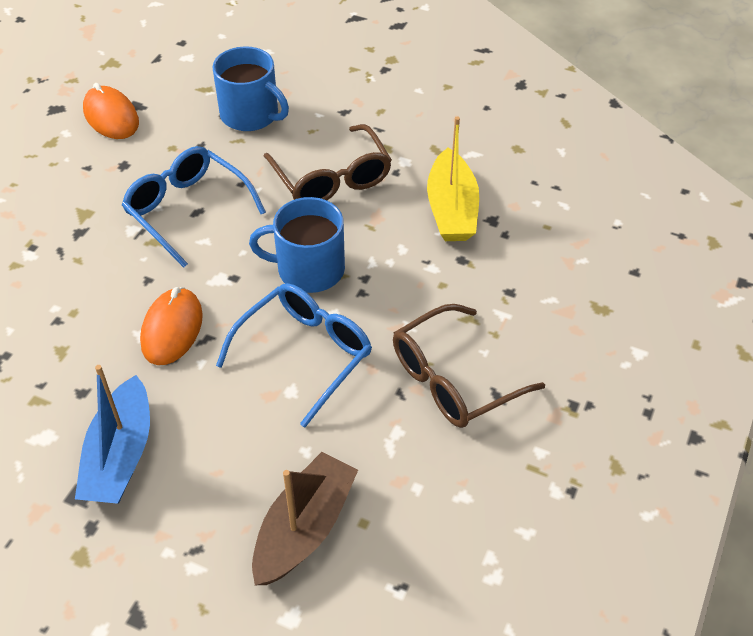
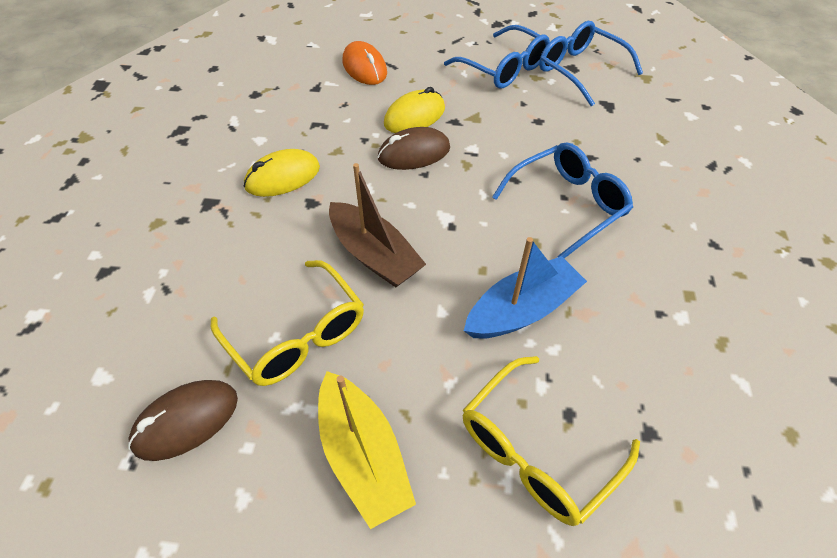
blue glasses: [122,146,266,268] [216,283,372,427] = 2 -> [444,25,550,88] [492,142,633,258] [539,21,643,106] = 3
blue mug: [213,46,289,131] [249,197,345,293] = 2 -> none = 0
brown glasses: [264,124,392,200] [393,304,545,428] = 2 -> none = 0
brown mouse: none = 0 -> [128,380,238,461] [378,127,450,170] = 2
orange mouse: [83,83,139,139] [140,287,203,365] = 2 -> [342,41,387,85] = 1
yellow glasses: none = 0 -> [211,260,364,386] [462,356,640,526] = 2
yellow mouse: none = 0 -> [243,149,320,197] [384,87,445,133] = 2

